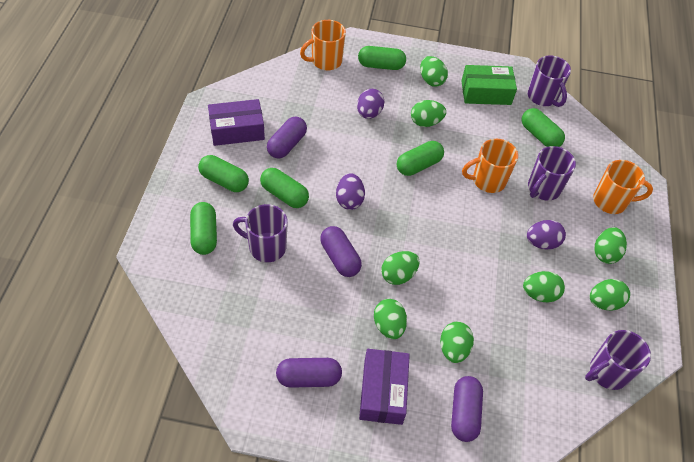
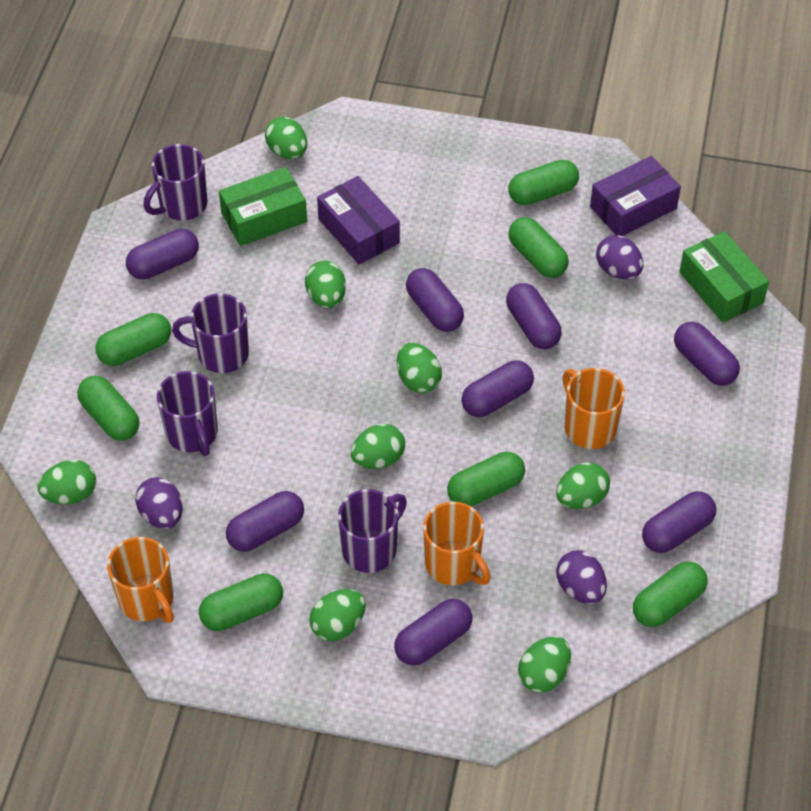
green box: [461,65,517,105] = 1 -> [219,167,307,246] [679,231,769,323] = 2
green capsule: [190,202,217,255] [198,155,249,192] [260,168,309,208] [358,46,406,70] [397,141,444,176] [522,108,565,147] = 6 -> [77,376,139,441] [95,313,171,366] [199,573,283,631] [447,452,525,507] [508,217,569,278] [509,160,579,205] [633,561,707,627] = 7
purple capsule: [267,117,307,159] [276,358,342,388] [320,226,362,277] [451,376,483,442] = 4 -> [126,229,199,279] [226,491,304,552] [394,599,472,666] [406,268,464,332] [461,360,534,417] [506,283,562,349] [642,491,716,553] [674,321,740,386] = 8

